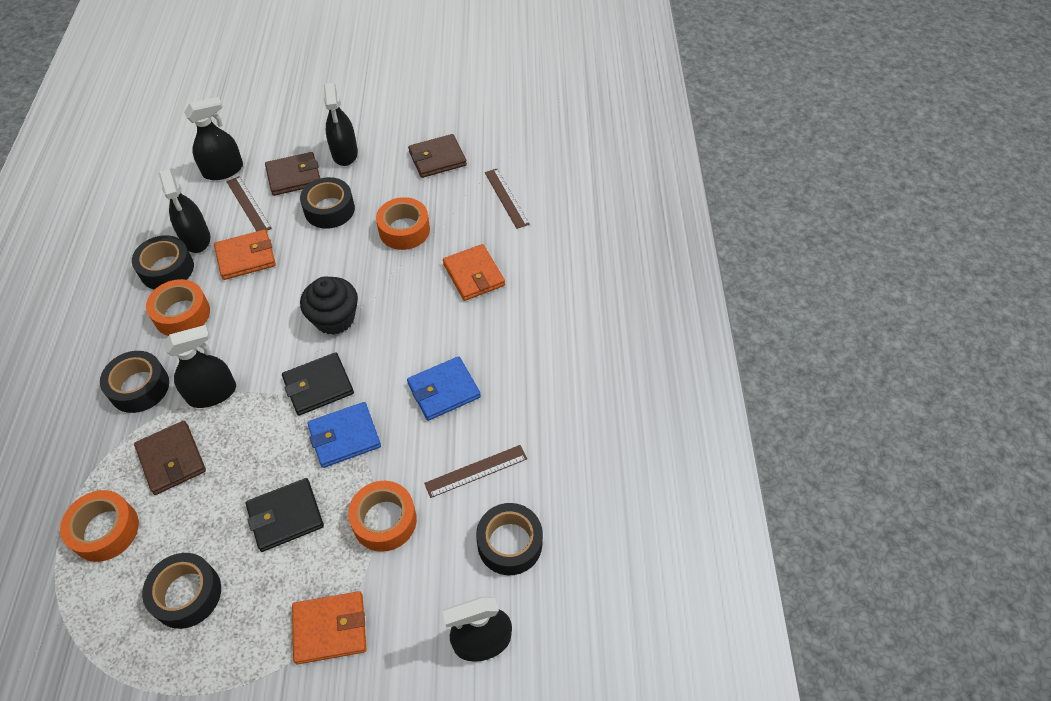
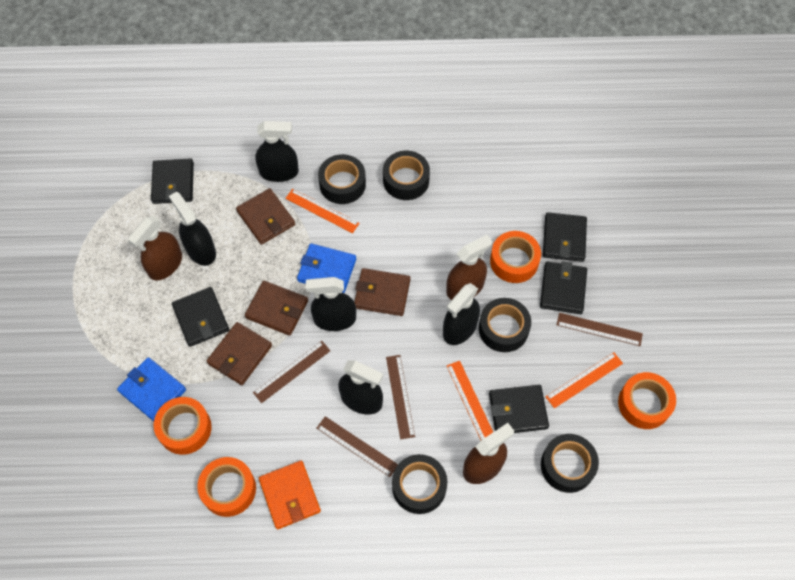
black cupcake: [300,276,358,335] = 1 -> none = 0
black wallet: [246,478,324,552] [282,352,354,416] = 2 -> [151,158,194,204] [172,287,229,347] [489,385,549,433] [540,261,587,314] [543,212,587,262] = 5
brown ruler: [226,176,272,231] [424,445,527,498] [485,169,530,229] = 3 -> [253,341,331,403] [317,416,398,477] [386,355,415,439] [557,313,643,346] = 4
brown spray bottle: none = 0 -> [128,216,182,281] [446,235,492,300] [463,423,514,484] = 3
brown wallet: [134,421,206,495] [265,152,320,196] [408,134,467,178] = 3 -> [207,322,272,385] [236,188,295,245] [245,281,308,336] [354,268,410,316] = 4
orange ruler: none = 0 -> [285,189,360,233] [447,361,493,441] [546,352,623,408] = 3
orange wallet: [214,230,276,280] [292,591,366,664] [443,244,505,301] = 3 -> [259,461,321,529] = 1

